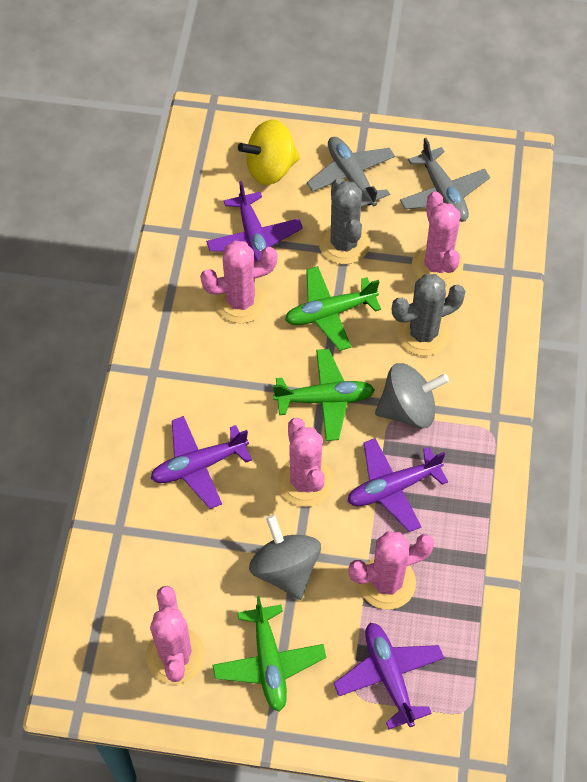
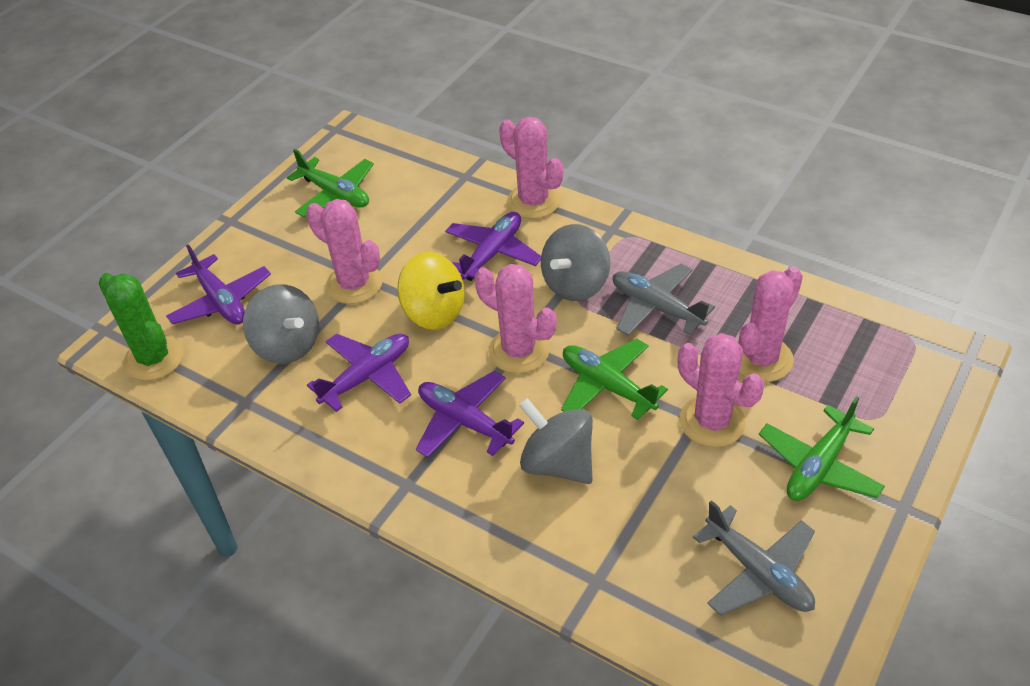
green cactus: none = 0 -> [99,273,184,381] = 1
grey cactus: [319,178,370,265] [392,274,466,356] = 2 -> none = 0
grey spinning top: [249,515,321,600] [375,363,449,429] = 2 -> [243,284,319,364] [519,398,593,484] [541,224,610,301] = 3

